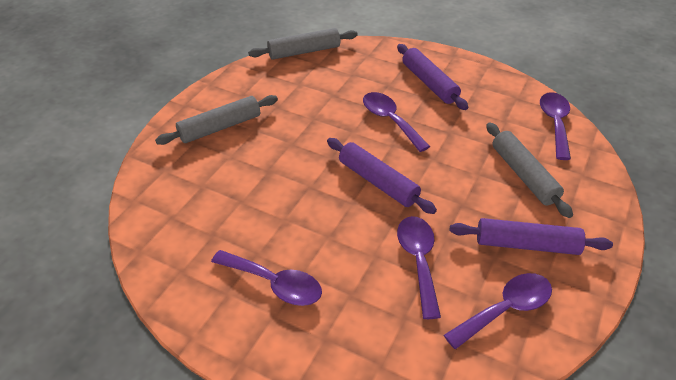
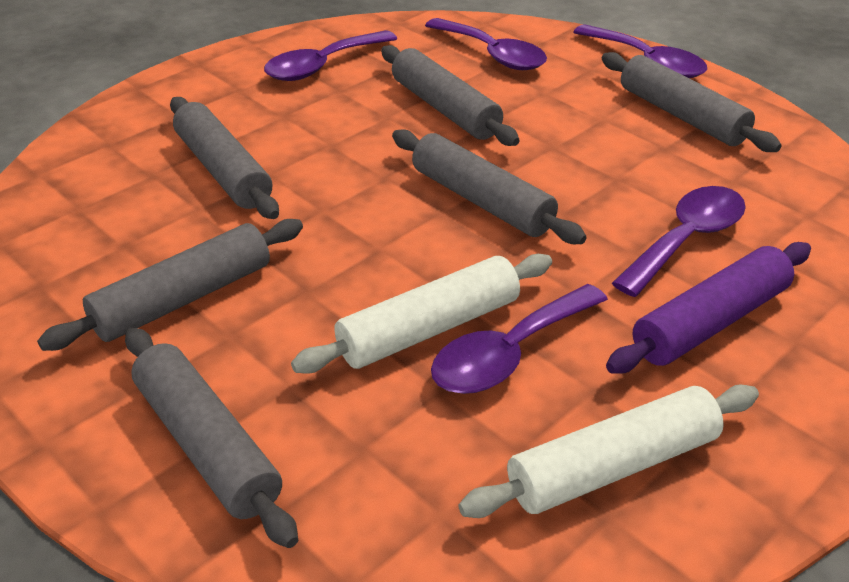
grey rolling pin: [155,95,278,145] [248,28,358,60] [486,122,573,218] = 3 -> [37,219,303,351] [125,327,298,548] [170,97,279,219] [381,45,520,146] [392,129,587,244] [602,52,781,152] = 6
purple rolling pin: [327,138,437,214] [397,44,468,110] [450,218,613,255] = 3 -> [606,242,811,374] = 1
white rolling pin: none = 0 -> [291,254,552,374] [458,384,759,518] = 2

